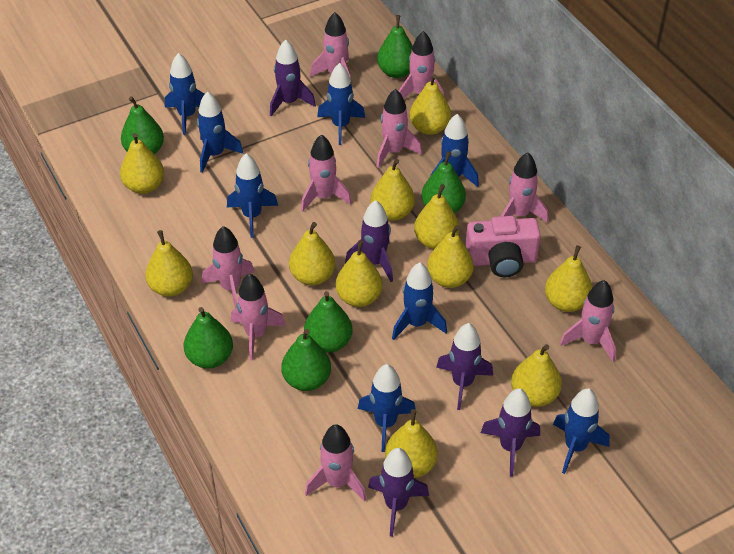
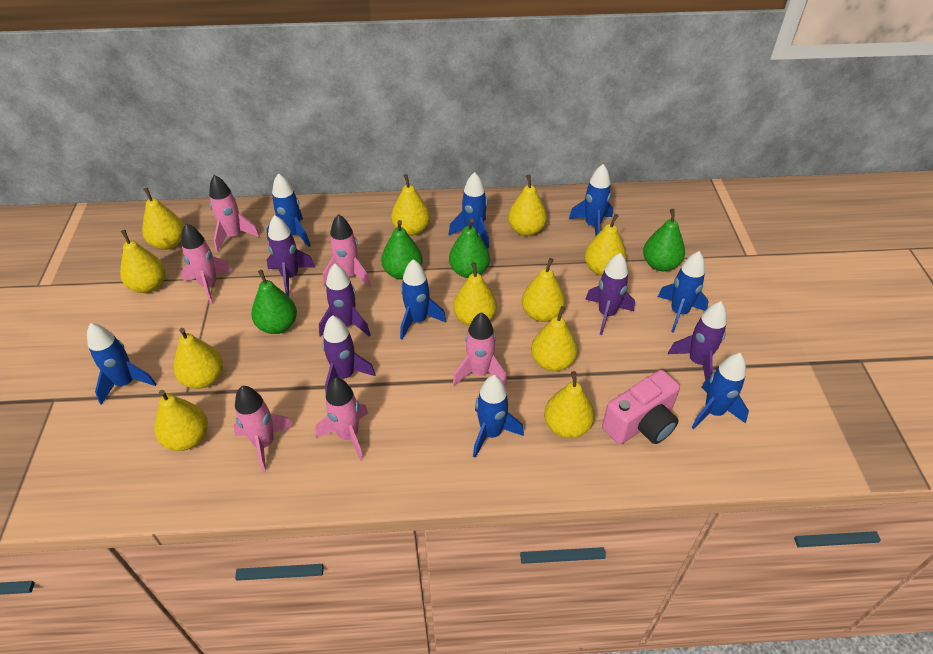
green pear: [121,96,164,154] [184,307,233,369] [281,329,331,391] [304,291,352,353] [377,15,413,78] [421,151,466,213] = 6 -> [251,270,297,334] [381,220,423,280] [449,218,490,278] [643,209,685,271] = 4
pink rocket: [202,226,254,309] [231,274,286,360] [301,134,351,212] [305,425,367,502] [310,12,351,79] [377,89,422,168] [399,31,444,99] [501,152,548,223] [560,280,616,361] = 9 -> [181,223,233,304] [209,175,260,252] [233,386,294,473] [316,377,368,461] [323,214,371,287] [453,312,507,386] = 6

